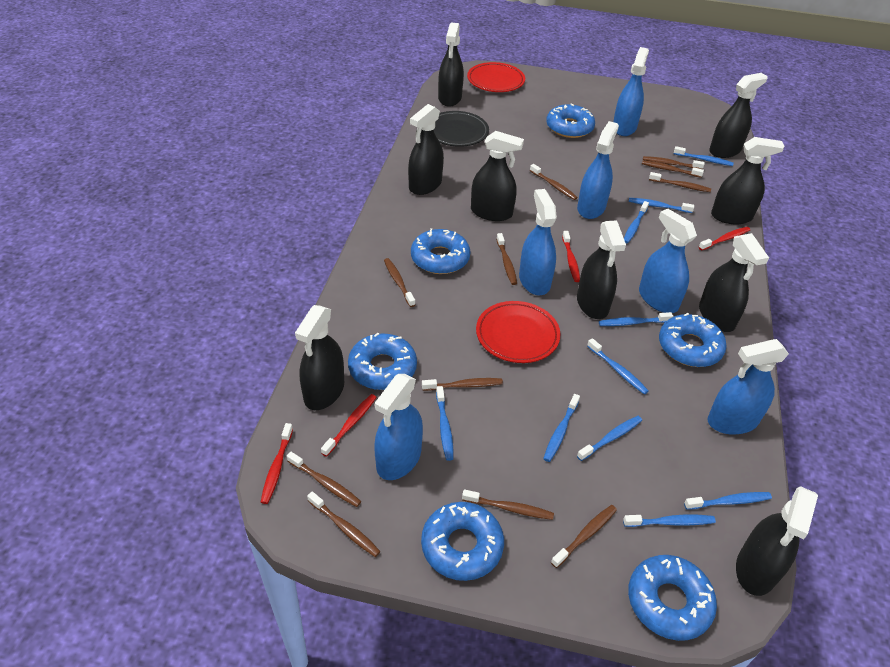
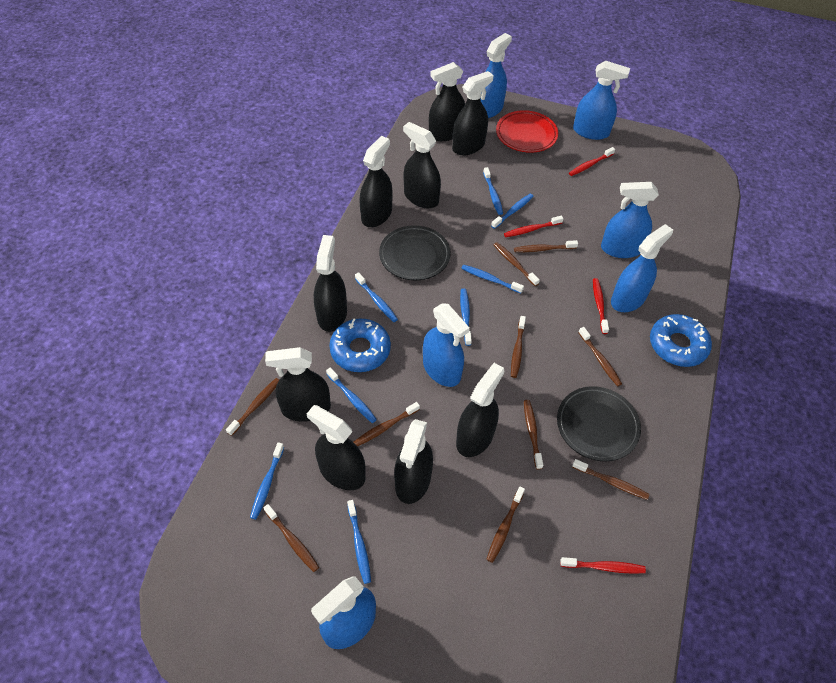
black plate: [434,111,489,147] = 1 -> [379,225,451,280] [557,386,641,461] = 2
blue donut: [348,333,417,390] [411,228,470,274] [421,502,504,581] [546,104,595,138] [628,555,717,641] [659,313,727,367] = 6 -> [329,318,391,372] [650,314,712,367] = 2
blue toothbrush: [436,386,454,461] [543,394,580,462] [577,416,642,461] [587,338,649,394] [599,312,673,326] [623,514,716,527] [624,201,649,243] [629,198,694,213] [674,146,734,166] [684,492,772,510] = 10 -> [250,442,284,519] [326,367,377,423] [347,500,371,584] [355,272,398,322] [460,289,472,346] [461,265,524,293] [483,167,503,215] [491,194,534,229] = 8
brown toothbrush: [287,452,361,507] [307,491,380,557] [384,258,415,307] [422,378,503,391] [462,489,554,520] [496,233,517,285] [530,164,578,200] [551,505,617,568] [642,160,704,178] [643,156,704,169] [649,172,711,192] = 11 -> [226,378,279,436] [263,504,319,572] [354,402,420,446] [486,487,525,563] [494,242,540,286] [511,316,526,378] [514,240,578,252] [524,400,543,469] [572,459,650,500] [578,327,622,387] = 10
red plate: [467,62,525,92] [476,301,560,363] = 2 -> [496,110,558,153] = 1

